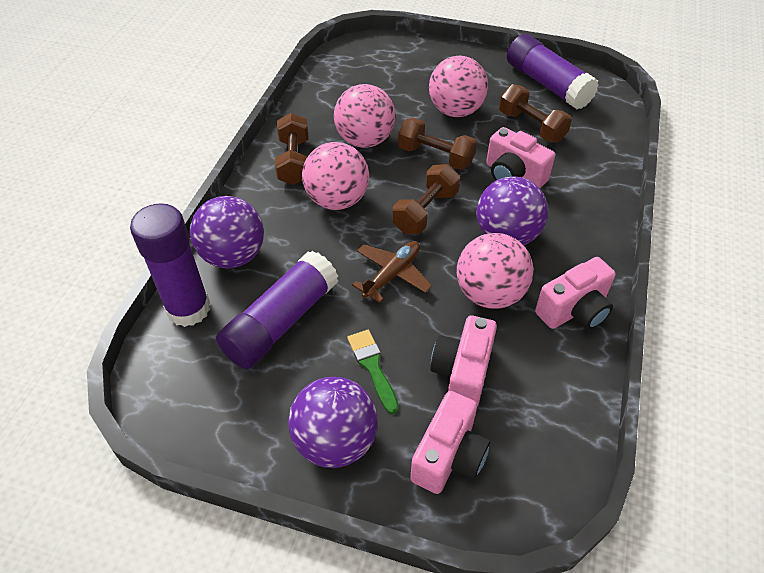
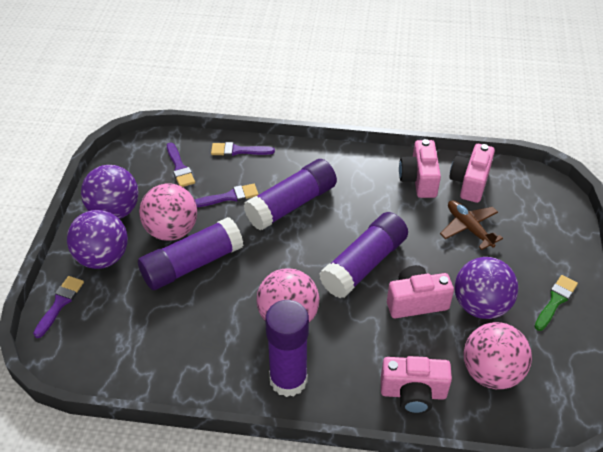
brown dumbbell: [275,113,309,185] [393,164,460,234] [398,118,477,170] [499,84,572,142] = 4 -> none = 0
pink ball: [302,142,369,210] [334,84,395,148] [429,56,488,117] [457,233,533,309] = 4 -> [139,183,197,241] [256,268,319,323] [463,322,532,389] = 3
purple brush: none = 0 -> [33,276,84,338] [167,142,195,187] [195,184,259,207] [211,142,275,156] = 4
purple glue stick: [130,203,210,327] [216,251,338,369] [507,34,599,109] = 3 -> [138,217,243,290] [244,159,337,230] [265,300,309,397] [320,212,408,299] = 4

